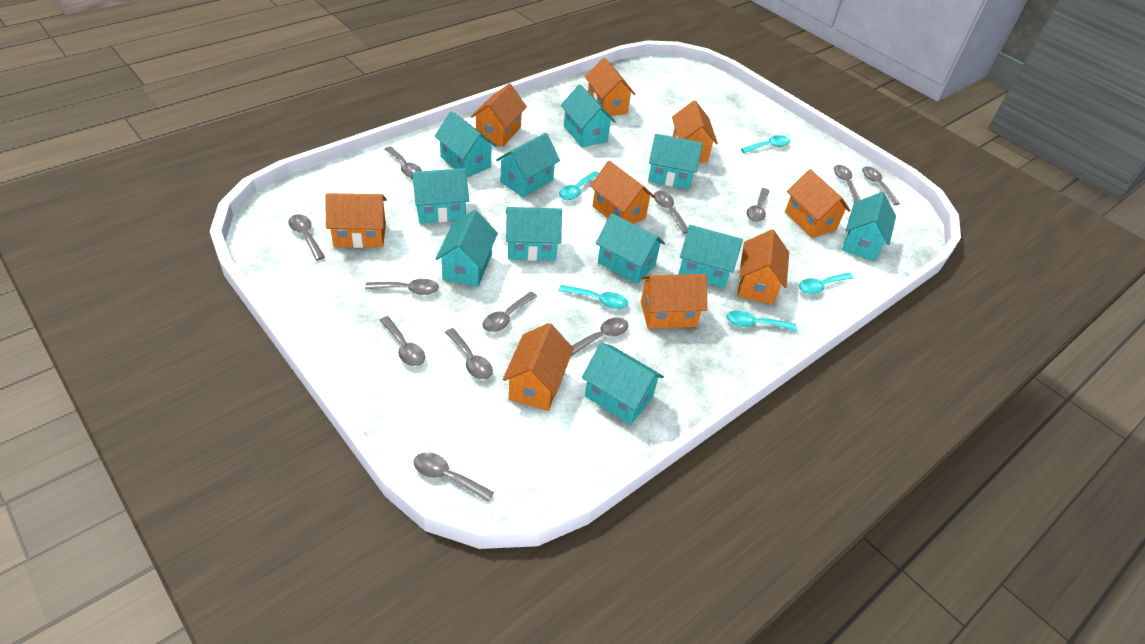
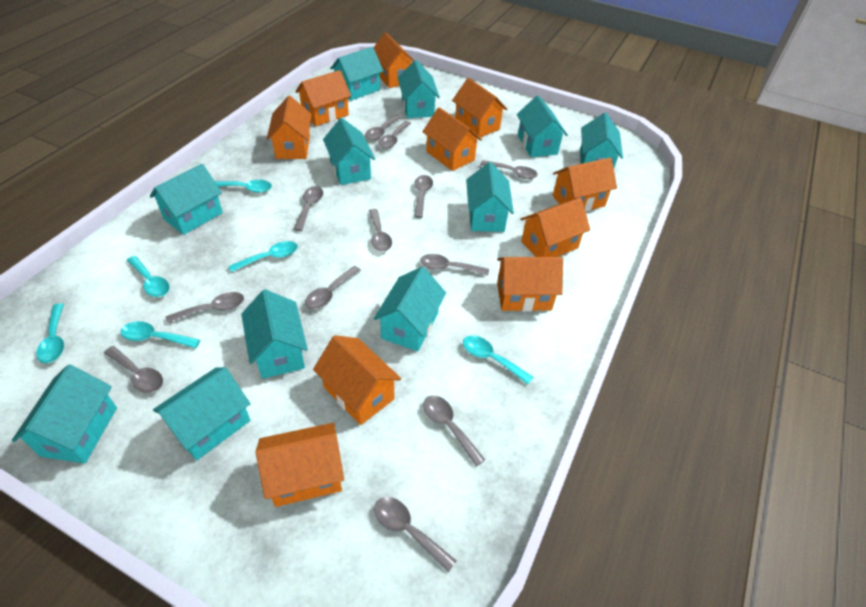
orange house: [325,193,387,248] [471,83,527,147] [503,323,574,411] [585,58,636,116] [590,161,655,224] [641,274,707,329] [672,100,718,162] [738,229,789,305] [785,169,851,238] = 9 -> [256,423,344,507] [267,96,312,159] [295,70,351,126] [313,335,401,425] [373,32,414,88] [423,107,482,171] [452,78,507,137] [497,257,563,311] [520,198,590,257] [553,158,617,212] = 10
turquoise spoon: [559,171,599,200] [559,285,628,309] [726,310,797,331] [741,135,790,153] [799,272,854,294] = 5 -> [36,303,64,363] [120,321,200,348] [127,256,170,297] [215,180,272,193] [229,241,298,272] [463,335,533,384] = 6

